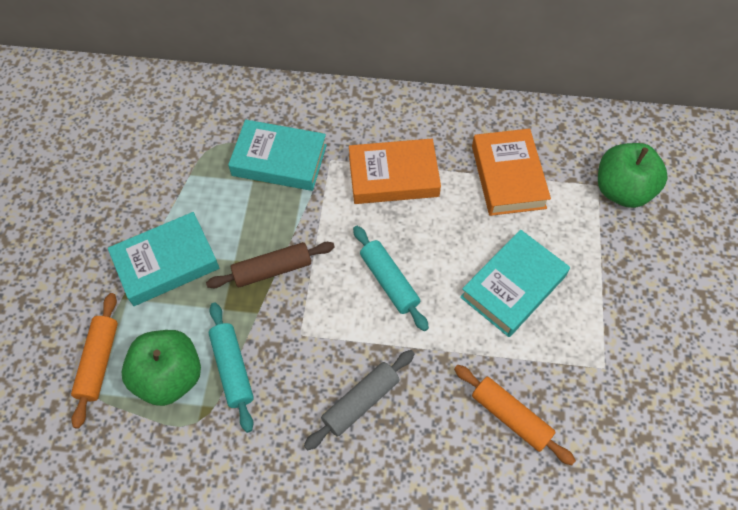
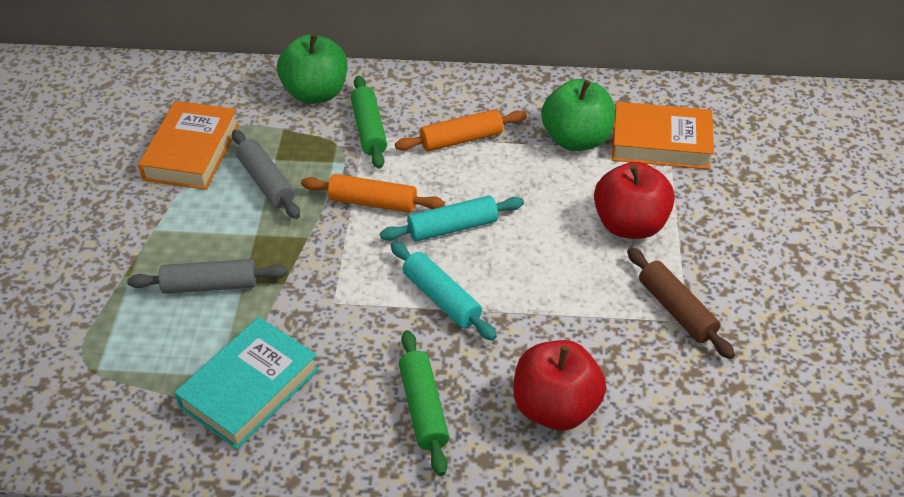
green rolling pin: none = 0 -> [351,76,387,169] [399,330,449,476] = 2
grey rolling pin: [304,350,414,450] = 1 -> [127,259,288,294] [232,130,300,219] = 2
red apple: none = 0 -> [513,340,606,430] [594,162,675,239] = 2
turquoise book: [108,212,219,306] [228,120,327,191] [460,230,570,337] = 3 -> [174,317,319,449] = 1

